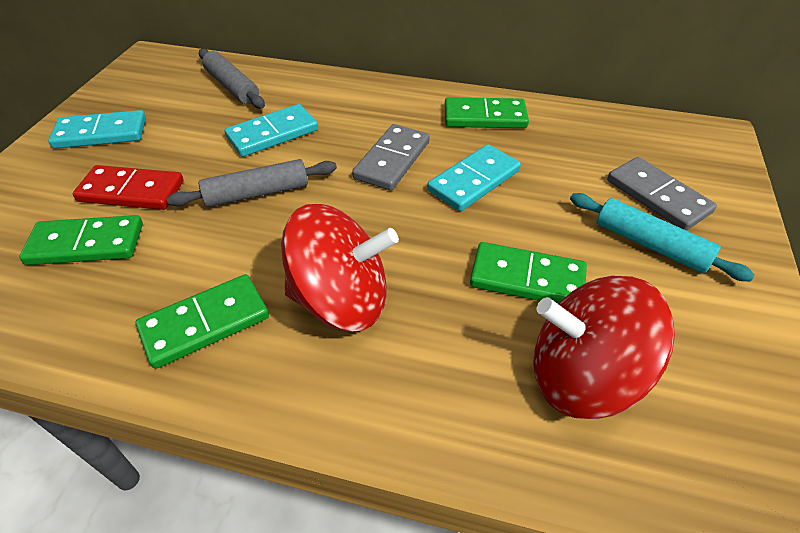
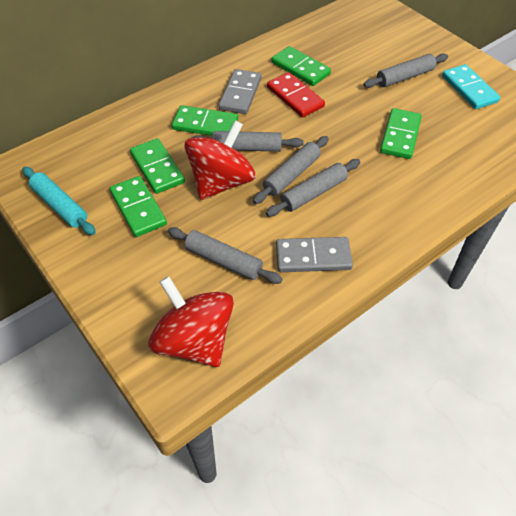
green domino: [19,215,143,265] [135,274,269,369] [445,97,529,128] [470,242,587,304] = 4 -> [110,176,167,237] [130,138,185,194] [172,105,238,136] [272,46,331,86] [380,108,422,159] = 5
grey rolling pin: [167,159,337,207] [199,49,265,109] = 2 -> [168,227,282,284] [191,131,303,152] [253,136,329,204] [266,159,360,216] [363,53,448,88] = 5
turquoise domino: [48,110,146,149] [224,104,318,157] [427,144,521,212] = 3 -> [442,64,500,109] = 1

